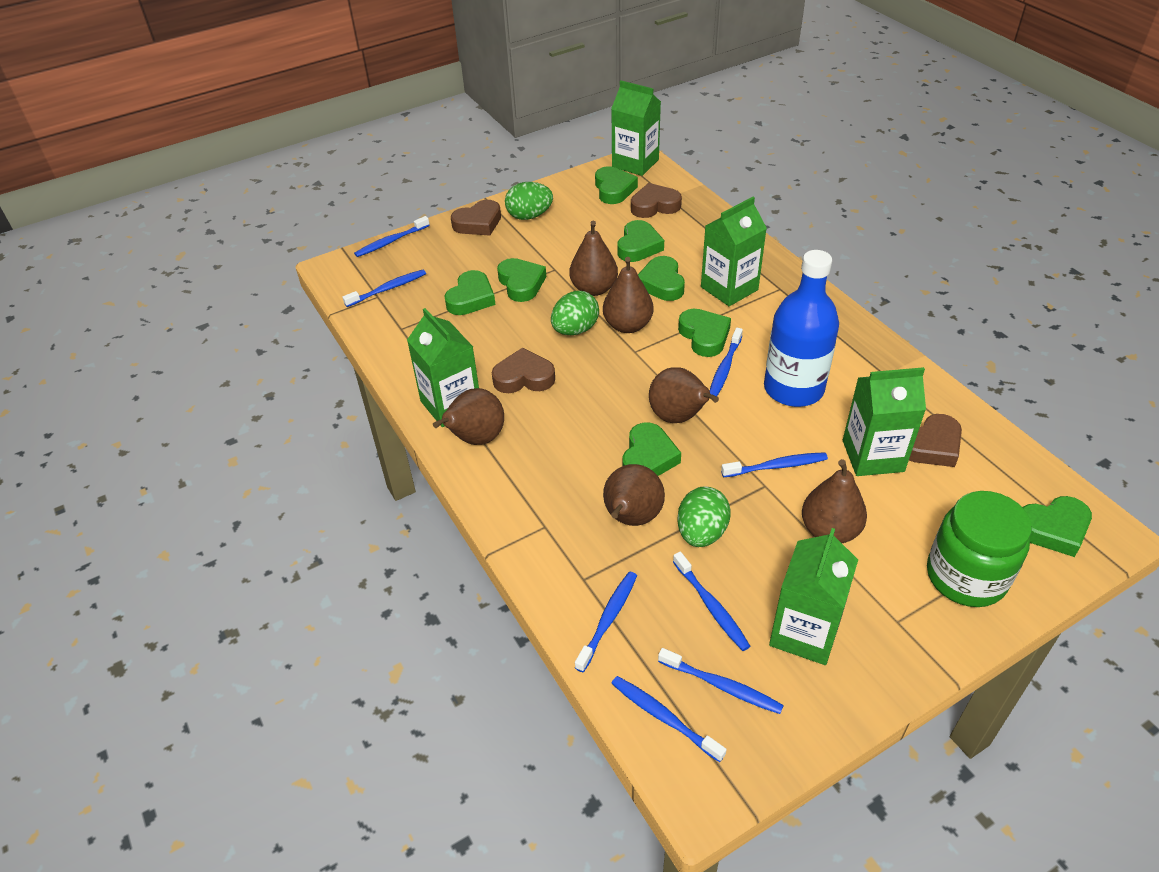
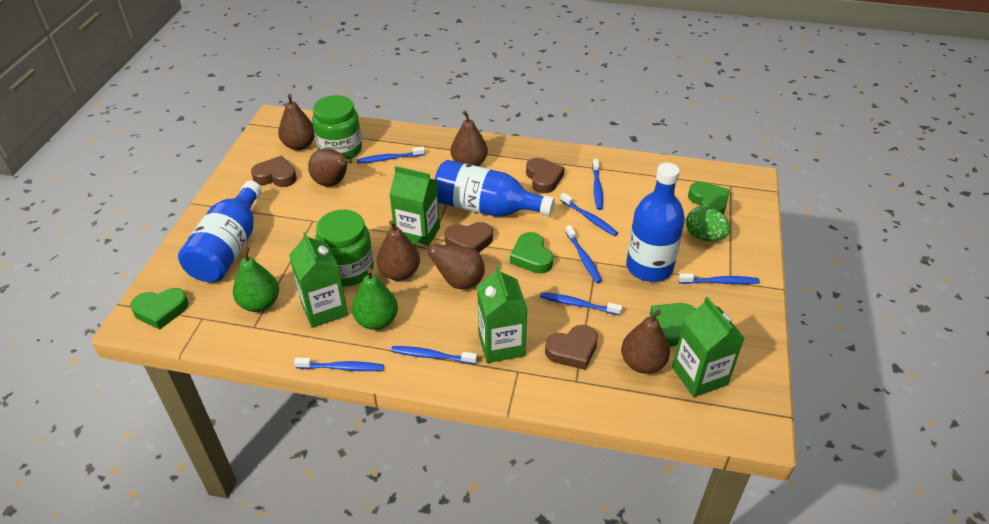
blue bottle: [764,250,839,407] = 1 -> [178,181,262,282] [435,160,555,217] [626,163,685,282] = 3
green carton: [407,308,479,427] [611,80,661,176] [701,197,767,306] [769,528,858,665] [843,367,926,476] = 5 -> [289,232,348,328] [389,166,440,249] [477,266,527,363] [672,297,744,397] = 4
green egg: [505,182,553,220] [551,291,599,335] [677,486,731,547] = 3 -> [686,206,731,241] = 1
green heart: [444,270,496,315] [497,258,546,302] [595,166,638,204] [617,220,664,262] [623,423,681,476] [638,256,685,301] [678,309,731,357] [1022,496,1092,557] = 8 -> [130,288,189,330] [510,232,553,274] [650,303,696,347] [688,181,730,215] = 4
green jar: [927,491,1032,607] = 1 -> [312,95,362,159] [315,210,374,287] = 2
green pear: none = 0 -> [233,247,279,312] [352,268,398,330] = 2

